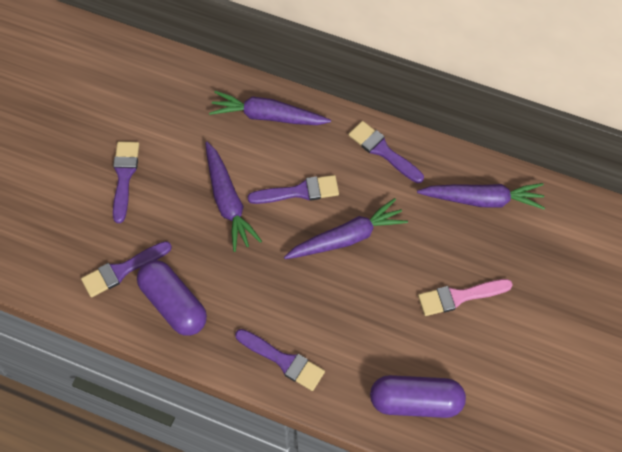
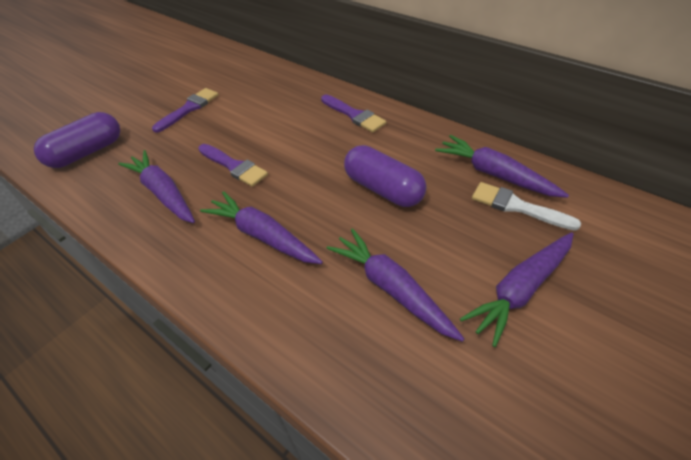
pink brush: [418,279,513,316] = 1 -> none = 0
purple brush: [81,241,172,297] [113,141,139,223] [235,329,325,391] [247,175,339,204] [348,121,424,183] = 5 -> [152,88,219,133] [198,144,268,187] [321,94,386,132] = 3
purple carrot: [205,141,262,252] [209,91,331,125] [284,198,408,259] [417,183,545,210] = 4 -> [118,150,195,223] [200,191,323,264] [327,228,464,342] [435,135,569,198] [460,233,573,347] = 5
white brush: none = 0 -> [472,182,581,231] = 1

